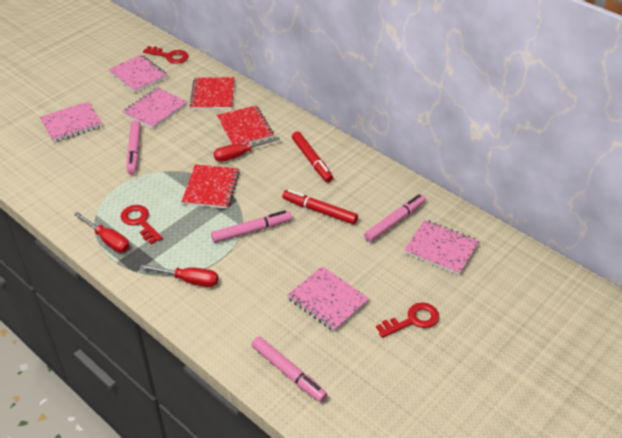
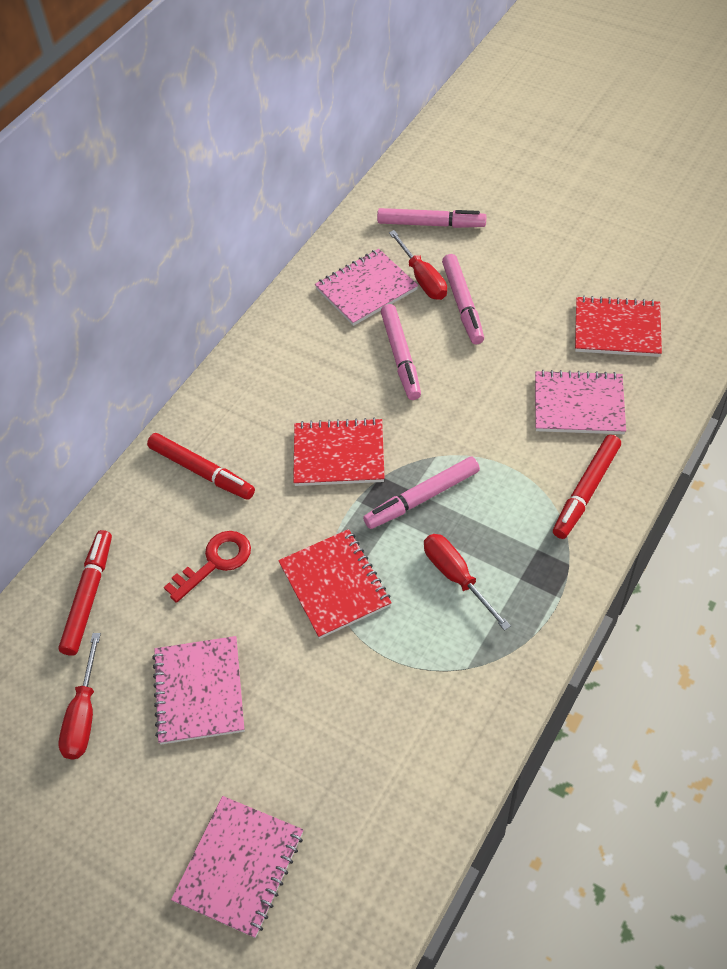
pink notebook: [40,102,103,143] [108,55,168,93] [122,87,187,129] [287,266,370,332] [404,220,479,275] = 5 -> [152,636,245,744] [171,796,303,938] [315,249,418,326] [535,370,626,434] = 4
red key: [121,205,163,244] [143,46,189,64] [376,303,439,338] = 3 -> [164,531,251,603] = 1
red marker: [282,189,358,224] [292,131,333,182] = 2 -> [58,530,112,656] [147,433,255,500] [553,435,621,539] = 3

